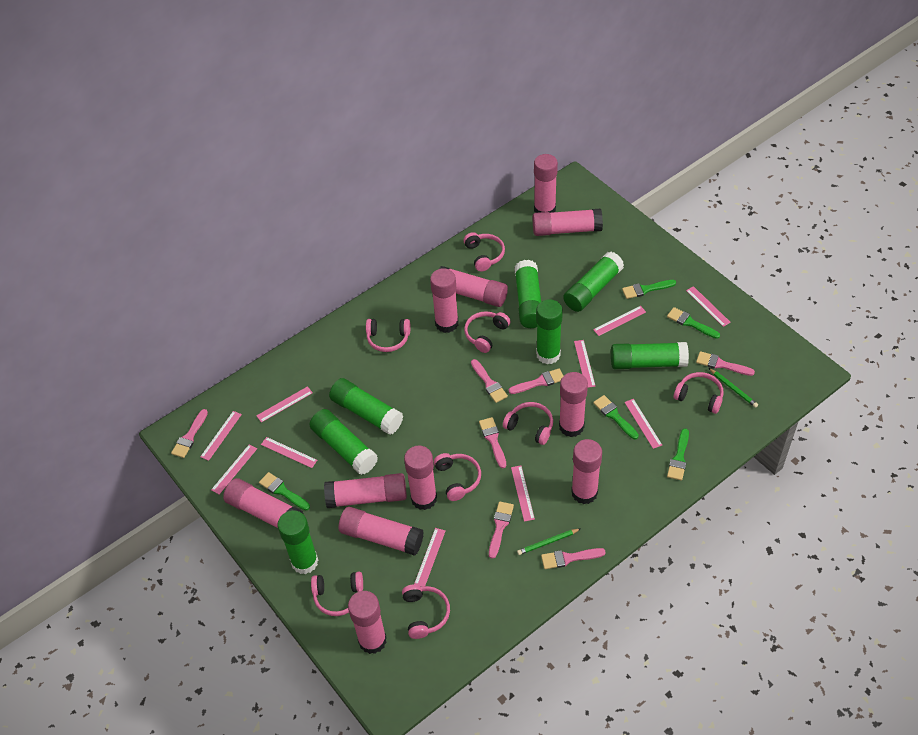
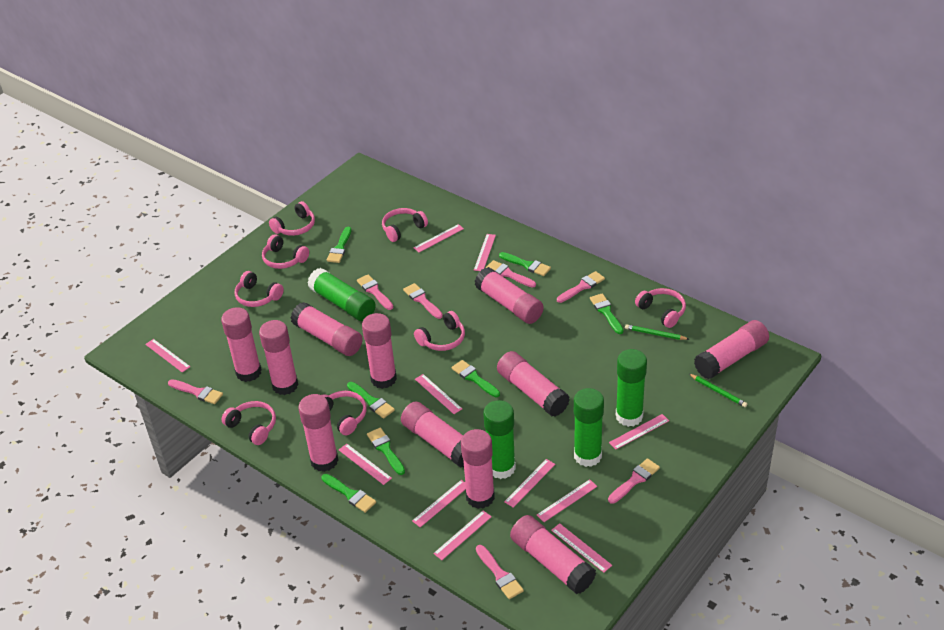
green brush: [259,472,310,510] [593,395,639,439] [622,280,676,299] [667,307,720,339] [667,429,689,481] = 5 -> [321,474,376,513] [327,227,352,263] [347,382,395,419] [367,428,405,475] [452,360,500,397] [499,252,551,276] [590,293,624,334] = 7
green glue stick: [277,510,318,574] [310,409,378,475] [329,378,403,435] [514,260,541,328] [536,299,563,364] [563,251,624,312] [611,342,689,369] = 7 -> [307,268,376,321] [483,400,516,479] [574,388,604,467] [616,349,647,427] = 4
pink ruler: [200,411,242,461] [211,444,257,495] [256,386,312,423] [261,437,317,468] [414,528,446,587] [511,466,535,522] [574,340,596,388] [593,306,646,336] [624,399,662,449] [686,286,731,327] = 10 -> [145,339,190,372] [339,444,392,485] [412,480,466,527] [414,224,464,252] [415,374,462,414] [433,510,492,560] [474,234,496,271] [504,459,555,508] [537,479,597,522] [551,523,612,573] [609,414,669,450] = 11

